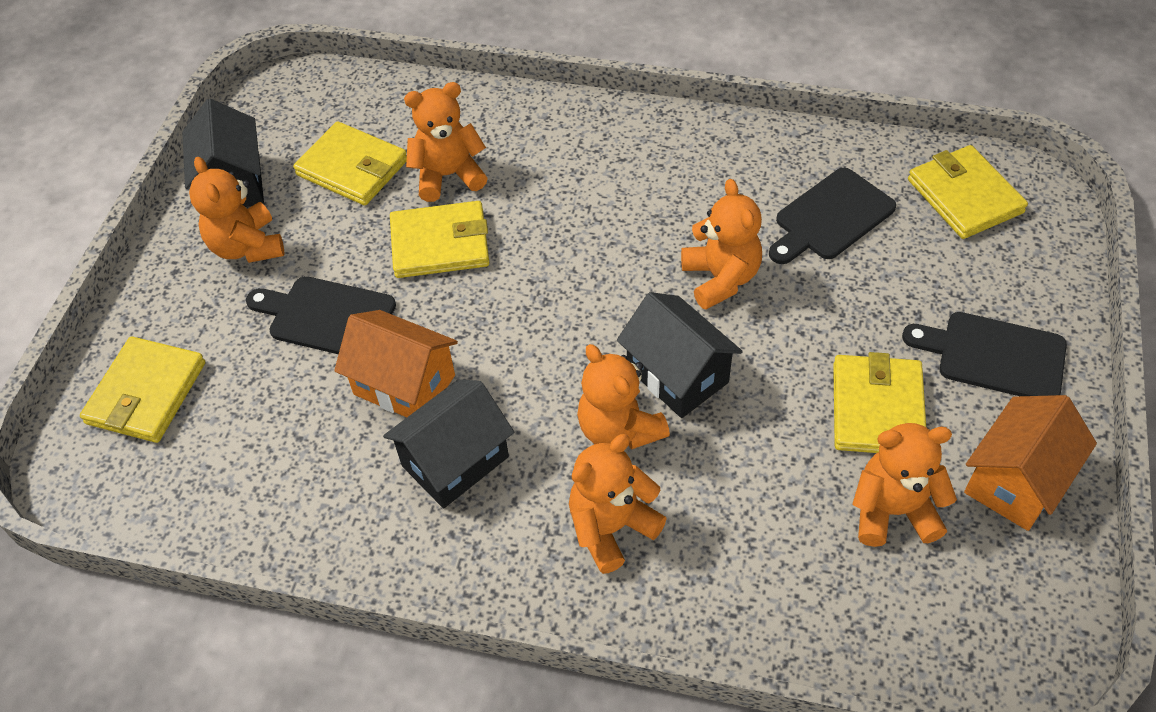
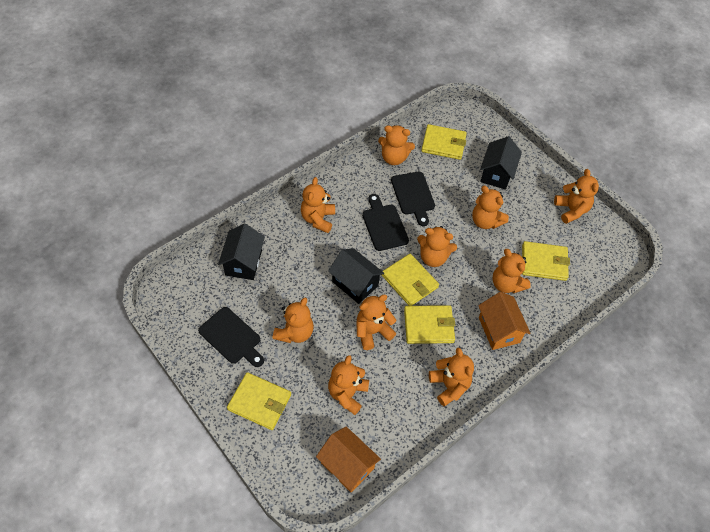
orange teddy bear: [189,157,285,263] [404,82,488,202] [569,434,667,574] [577,344,670,450] [681,179,762,310] [853,423,957,547] = 6 -> [273,297,314,343] [301,177,335,233] [328,355,369,415] [357,295,396,350] [378,125,415,165] [417,226,457,267] [429,347,474,406] [472,186,509,229] [493,249,531,293] [554,169,599,224] = 10

